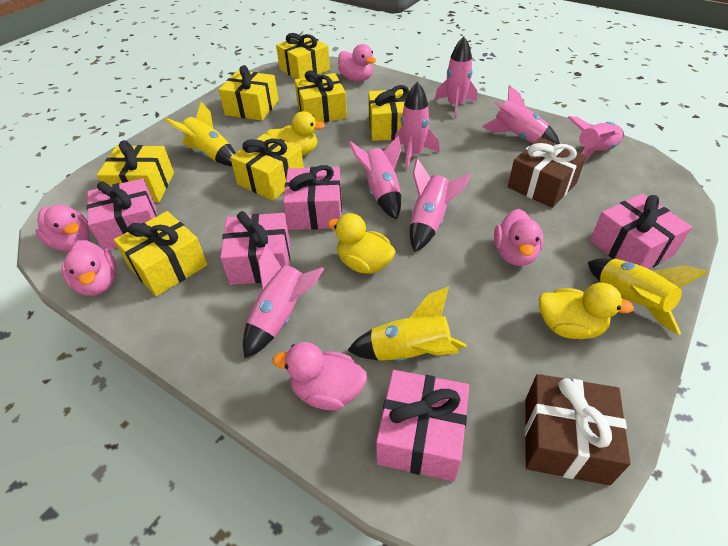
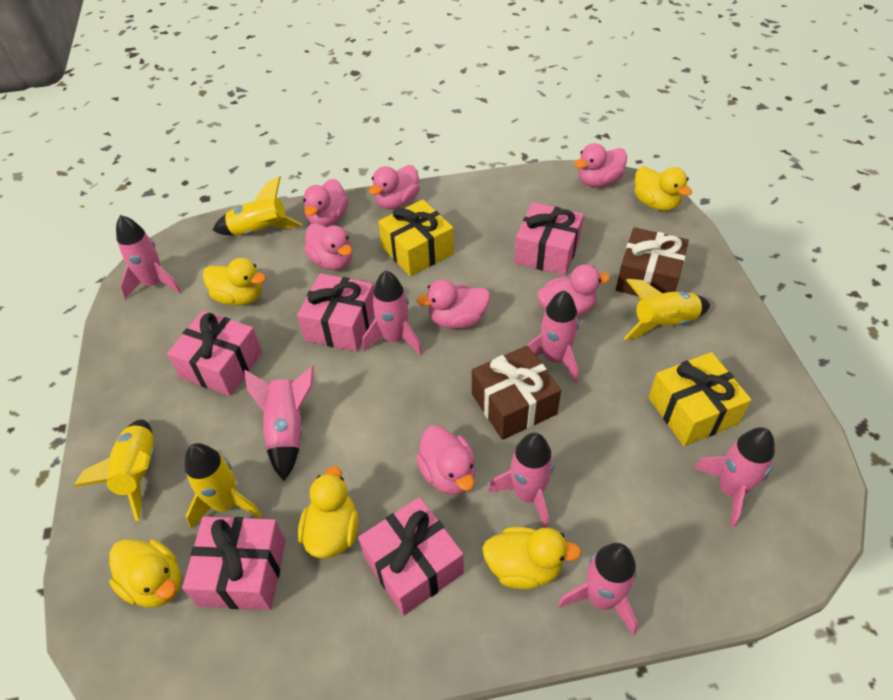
pink duck: [35,205,90,251] [61,240,117,296] [273,342,367,410] [338,44,376,82] [494,209,544,266] = 5 -> [303,179,349,227] [304,223,353,270] [369,165,420,209] [416,425,475,495] [417,280,490,329] [537,264,610,317] [574,143,627,187] = 7
yellow duck: [266,111,325,156] [328,213,396,274] [539,283,634,339] = 3 -> [109,539,181,607] [202,258,266,306] [298,466,359,558] [482,527,582,589] [634,166,692,211] = 5
yellow gift: [97,140,174,203] [114,211,207,296] [218,65,279,121] [230,134,304,201] [276,33,330,79] [294,70,347,122] [368,85,410,141] = 7 -> [378,200,454,276] [649,352,751,446] = 2
yellow rocket: [164,102,236,166] [347,287,467,361] [588,258,708,335] = 3 -> [74,419,155,521] [184,443,262,529] [212,176,303,236] [623,279,710,340] = 4

